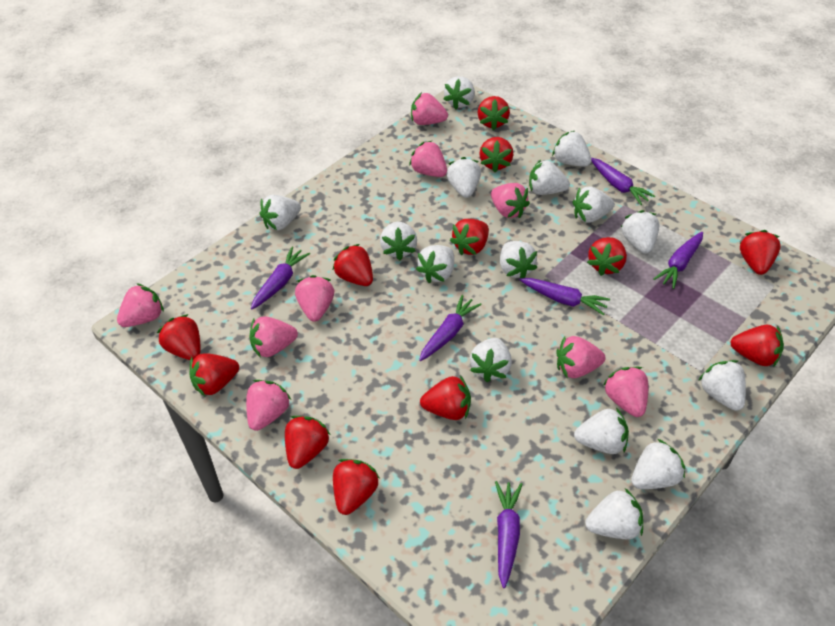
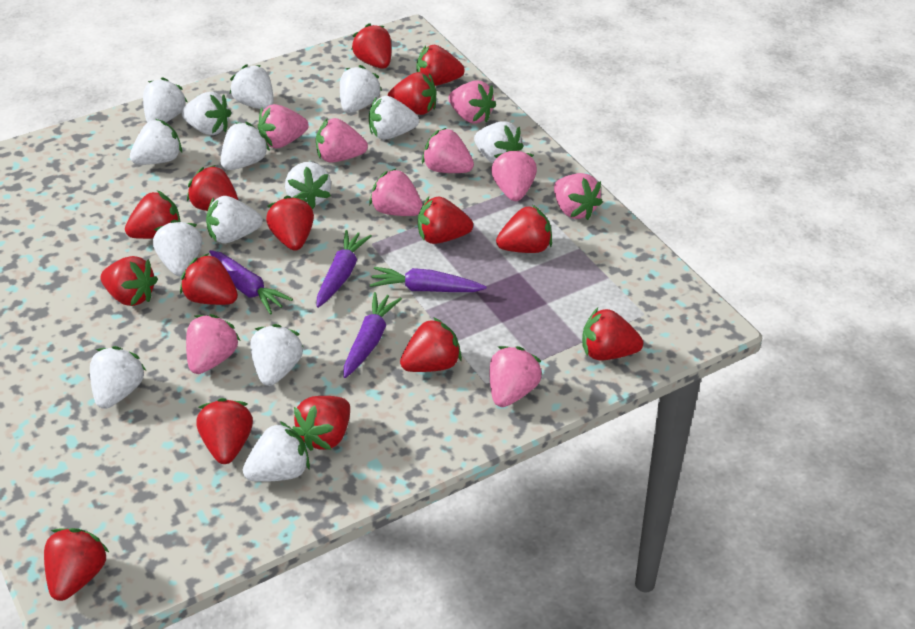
purple carrot: [251,247,310,310] [419,295,482,361] [495,481,523,588] [520,278,610,315] [591,158,655,205] [653,232,703,289] = 6 -> [209,250,293,314] [317,230,372,308] [344,292,402,378] [370,267,487,292] = 4
red strawberry: [157,314,201,360] [190,353,239,396] [285,416,331,469] [333,244,373,286] [333,459,379,515] [420,375,471,420] [450,219,489,255] [478,96,510,130] [479,137,513,172] [587,237,627,276] [730,325,784,367] [740,230,781,275] = 12 -> [44,528,110,601] [100,256,158,306] [125,190,180,239] [180,253,238,305] [187,165,238,211] [197,398,253,464] [266,196,314,251] [292,396,350,451] [351,23,391,69] [388,72,437,115] [400,317,462,372] [416,45,465,86] [418,196,473,244] [496,205,552,253] [582,308,643,360] = 15
white strawberry: [260,195,301,230] [380,222,417,260] [416,245,454,283] [444,76,475,109] [447,157,481,198] [470,338,512,382] [500,241,537,278] [529,160,570,195] [552,131,592,167] [573,186,615,223] [574,407,629,454] [585,488,643,539] [621,210,659,254] [631,439,685,489] [698,360,746,411] = 15 -> [90,346,146,409] [130,119,182,165] [143,77,187,122] [153,220,202,276] [182,92,231,135] [206,196,263,243] [221,122,270,170] [230,64,274,109] [243,421,310,482] [250,324,303,386] [285,162,331,209] [340,65,382,113] [369,96,419,140] [474,121,523,163] = 14

